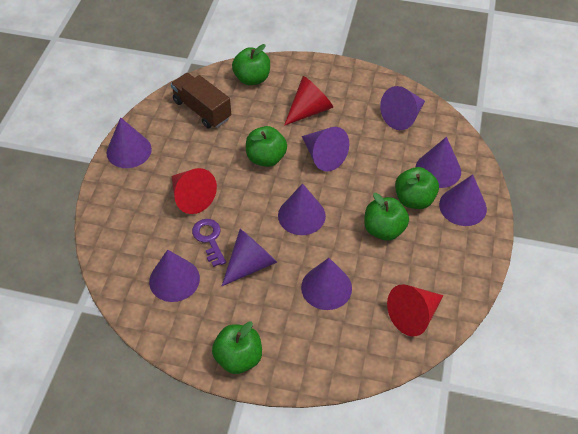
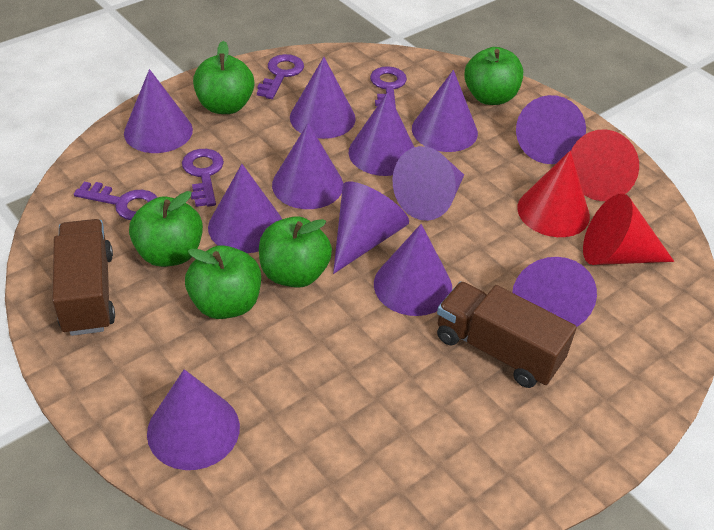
brown truck: [171,73,231,128] = 1 -> [52,219,115,336] [437,281,577,388] = 2
purple cone: [107,117,152,168] [149,250,200,302] [222,229,277,286] [278,183,326,235] [301,258,352,310] [302,127,349,172] [380,86,425,130] [416,137,461,188] [439,174,487,226] = 9 -> [124,69,193,153] [147,369,240,470] [208,164,282,253] [272,123,343,209] [290,57,356,139] [333,182,409,274] [349,92,414,176] [374,224,452,316] [393,146,464,221] [412,70,478,152] [512,257,597,327] [516,95,586,164] = 12
purple key: [192,219,226,267] = 1 -> [74,182,158,220] [182,149,224,207] [257,54,304,99] [370,66,407,108] = 4

